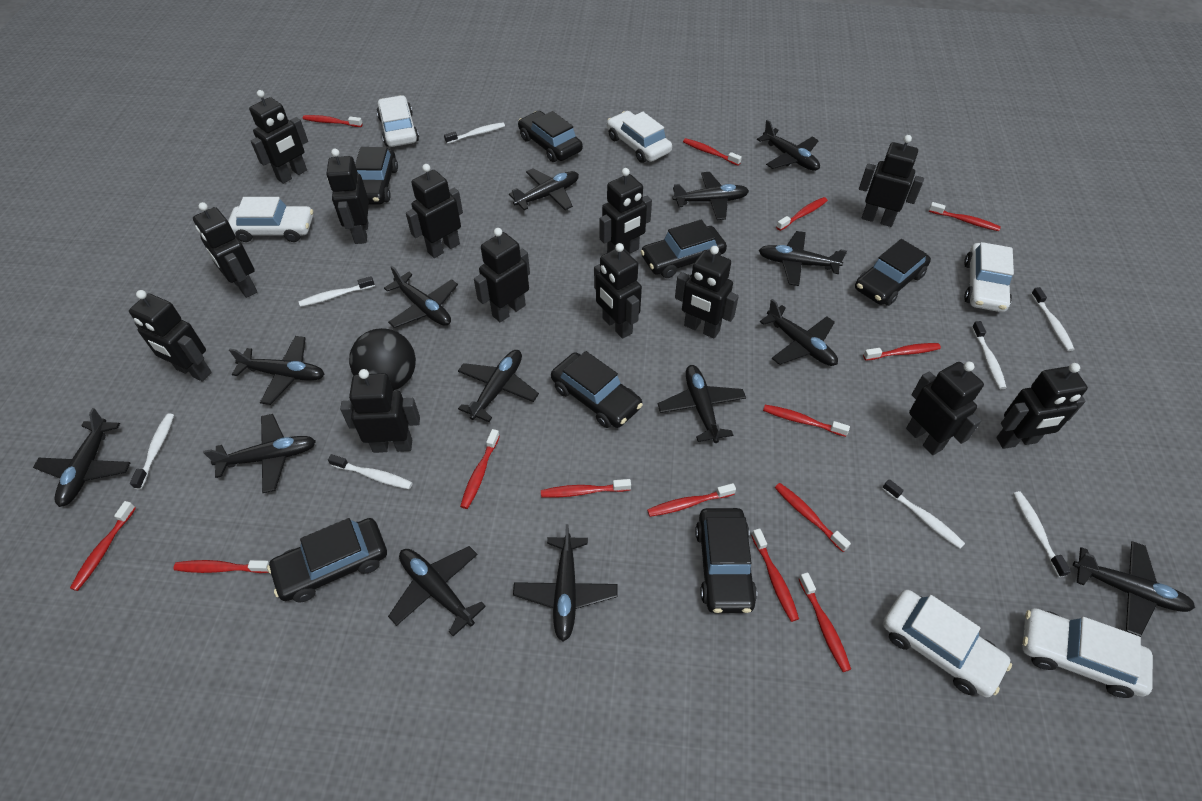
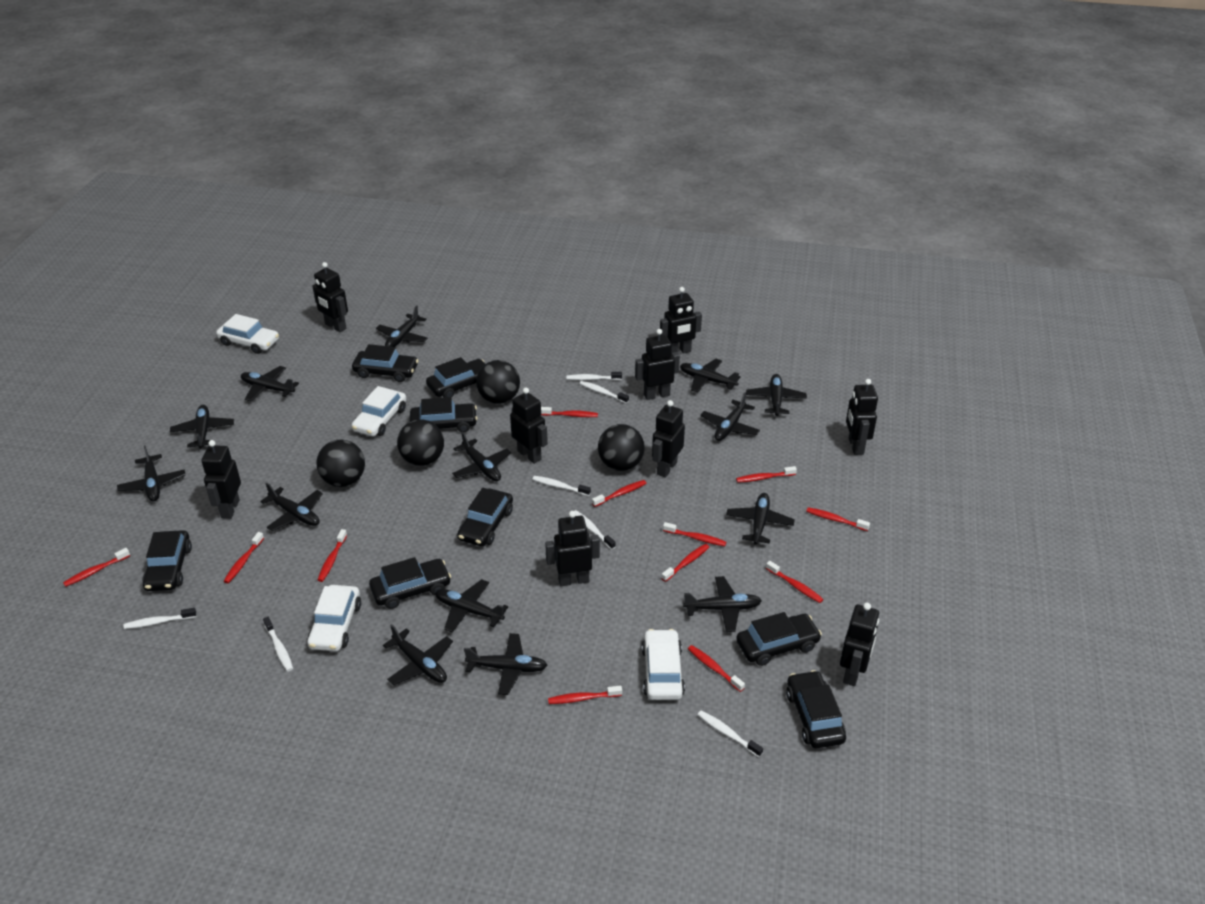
black ball: [349,328,416,391] = 1 -> [316,440,365,487] [397,420,444,466] [476,360,520,404] [598,424,645,471] = 4
black car: [267,518,387,602] [355,147,398,205] [518,111,583,162] [551,351,643,428] [640,220,727,278] [695,508,757,613] [855,239,931,306] = 7 -> [142,530,192,591] [352,344,418,382] [369,557,451,609] [410,397,477,432] [426,357,485,398] [457,488,513,546] [736,612,822,666] [786,670,846,748] = 8
black robot: [129,290,212,381] [193,202,257,298] [249,90,308,184] [326,149,369,244] [340,369,420,453] [406,164,463,258] [474,228,530,322] [594,243,642,339] [600,168,652,254] [675,246,739,339] [859,135,924,227] [906,362,984,455] [996,363,1088,449] = 13 -> [202,440,241,519] [312,262,348,332] [510,388,548,464] [545,511,600,586] [635,329,680,400] [652,400,685,478] [660,287,702,354] [840,603,879,686] [846,379,878,455] = 9
red toothbrush: [70,501,136,591] [174,560,269,573] [303,115,363,127] [460,429,500,509] [541,479,631,498] [647,483,736,517] [683,138,742,166] [751,528,799,622] [763,405,850,437] [775,483,851,552] [776,197,828,231] [799,573,851,672] [863,343,941,361] [929,202,1001,231] = 14 -> [63,548,130,587] [224,532,264,583] [318,529,347,582] [541,407,598,417] [548,686,622,704] [592,480,647,507] [661,544,709,582] [663,522,726,546] [688,645,745,692] [736,466,797,483] [766,561,823,603] [806,507,870,531] = 12
white car: [228,197,313,242] [377,95,419,147] [607,111,672,163] [883,590,1012,697] [964,242,1014,312] [1022,608,1153,698] = 6 -> [216,314,279,354] [307,585,361,651] [351,386,406,436] [642,629,685,700] = 4
white toothbrush: [130,413,174,489] [299,276,375,307] [328,454,413,489] [444,122,505,144] [882,479,965,549] [972,321,1007,389] [1013,491,1071,577] [1031,287,1074,351] = 8 -> [124,608,197,629] [263,617,293,672] [532,476,591,496] [567,372,622,380] [575,510,616,550] [580,381,629,403] [698,710,763,757] = 7

